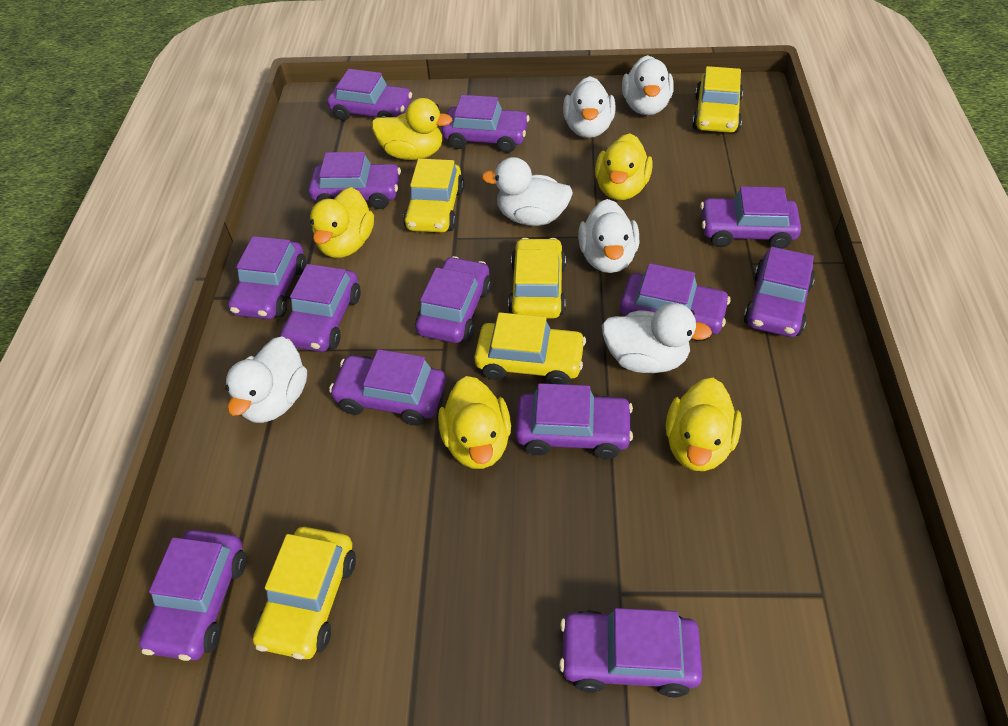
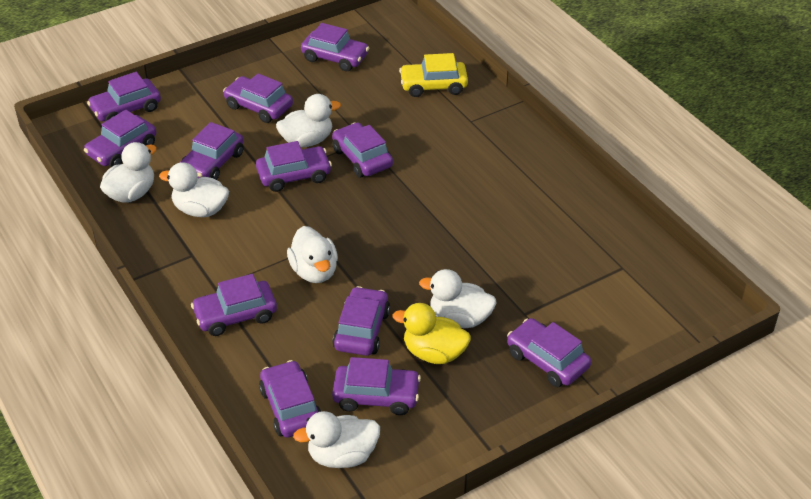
purple car: [139,530,247,661] [228,236,306,319] [280,264,361,352] [309,152,401,209] [327,69,412,121] [329,349,446,426] [415,256,492,343] [442,95,530,153] [515,383,633,459] [559,608,702,697] [620,263,731,341] [700,186,801,249] [744,247,815,337] = 13 -> [84,110,156,167] [87,72,161,121] [180,122,244,180] [191,274,277,336] [223,73,293,123] [256,141,332,192] [259,360,321,438] [301,23,369,71] [332,122,393,178] [332,286,390,356] [332,357,421,415] [507,318,591,387] = 12
yellow car: [253,527,356,659] [403,159,464,233] [474,313,586,385] [508,238,566,319] [692,66,743,133] = 5 -> [399,53,468,97] = 1
yellow duck: [310,187,374,258] [372,98,453,160] [438,376,511,469] [595,133,653,200] [666,378,742,471] = 5 -> [393,303,471,364] = 1

